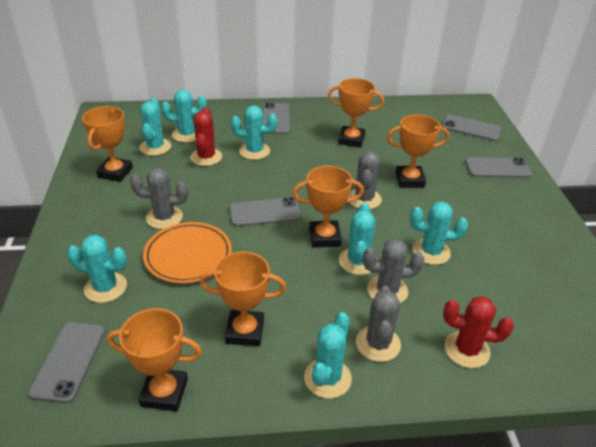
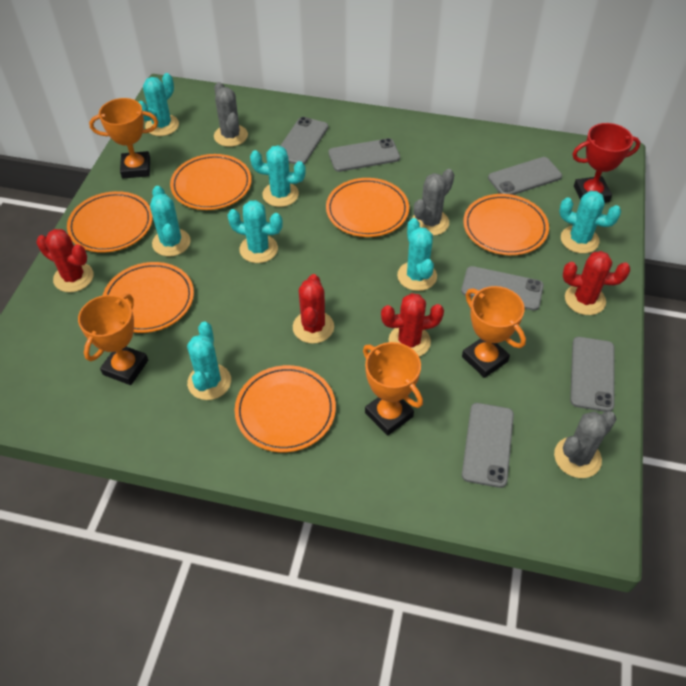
grey cactus: [130,168,188,229] [348,151,382,209] [356,286,401,362] [363,238,424,303] = 4 -> [214,82,248,147] [413,169,454,236] [554,411,616,478] = 3
grey phone: [28,322,105,403] [229,197,301,227] [263,103,290,134] [442,114,502,141] [465,157,532,178] = 5 -> [280,117,328,164] [328,138,400,172] [461,266,544,311] [462,403,514,488] [488,157,562,195] [570,337,614,412] = 6
orange plate: [143,222,232,283] = 1 -> [67,191,153,253] [103,262,194,333] [170,154,251,210] [235,365,336,452] [326,178,409,237] [463,194,549,255] = 6
orange trophy: [82,106,133,182] [107,308,202,412] [200,252,286,346] [293,166,364,248] [328,78,384,148] [387,114,449,188] = 6 -> [78,294,148,385] [89,98,158,178] [363,342,423,436] [462,286,526,378] = 4
red cactus: [191,107,222,166] [443,296,514,368] = 2 -> [36,229,93,292] [293,274,334,344] [381,293,444,357] [563,251,630,315] = 4
red trophy: none = 0 -> [572,123,641,203] = 1

